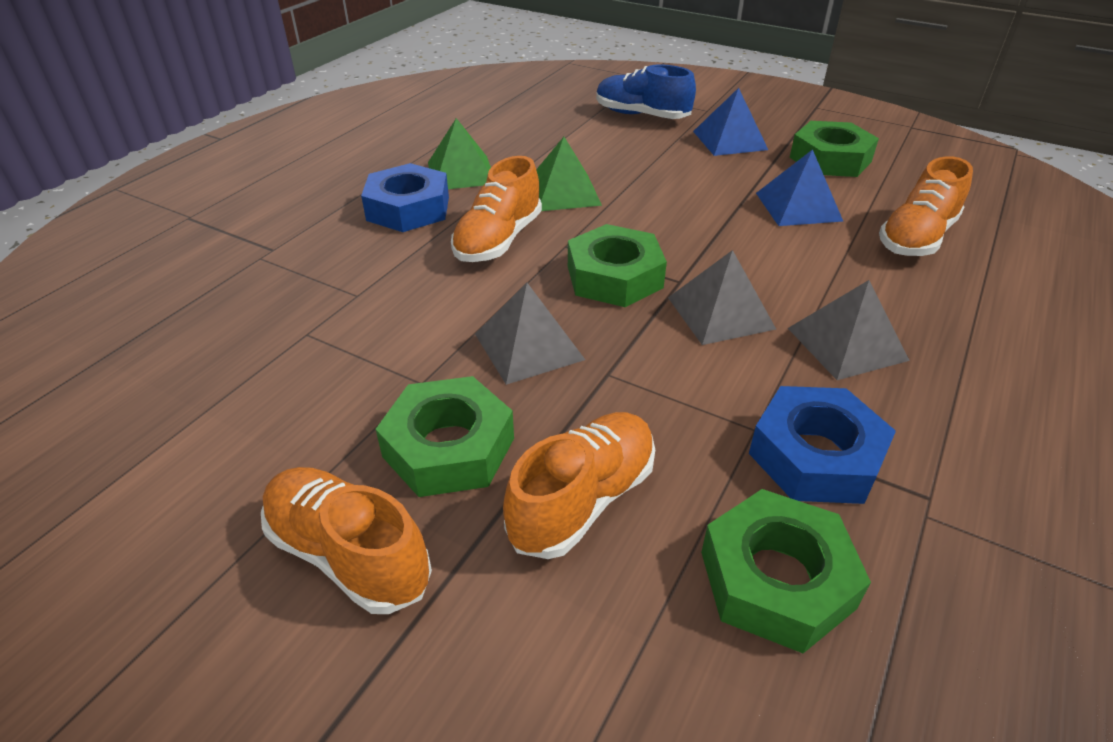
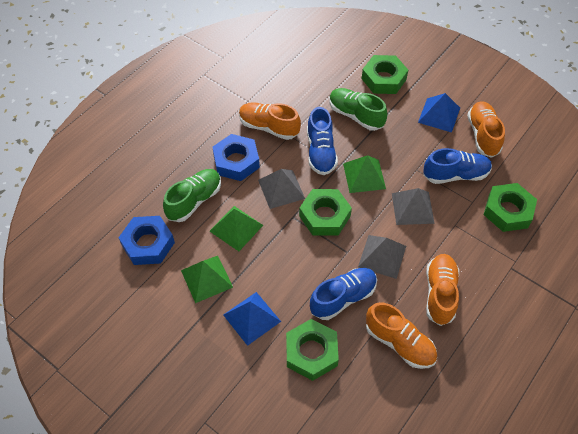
blue shoe: [596,64,696,119] = 1 -> [307,107,338,175] [310,268,377,320] [423,148,492,184] = 3
green pyramid: [428,118,491,189] [536,137,602,211] = 2 -> [181,256,233,303] [210,206,263,251] [343,155,386,193] = 3
green shoe: none = 0 -> [163,169,221,222] [329,88,387,131] = 2

